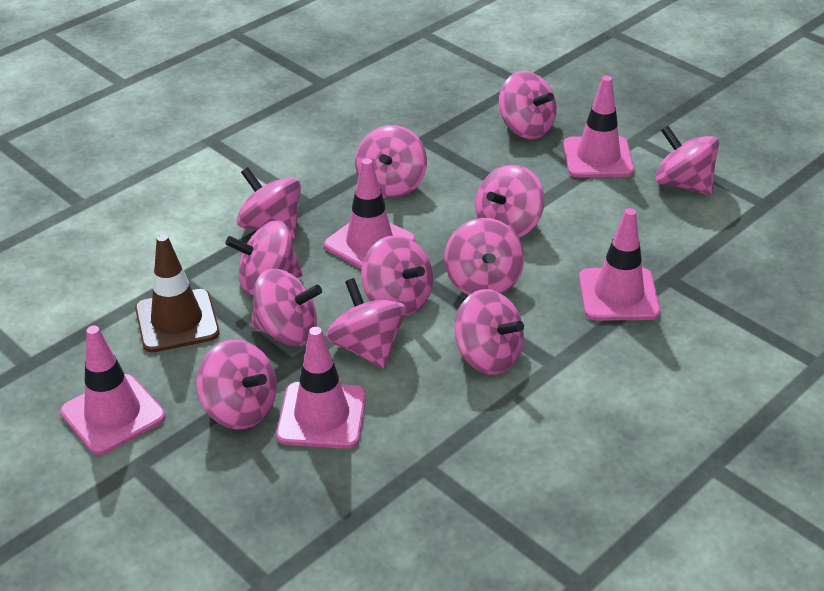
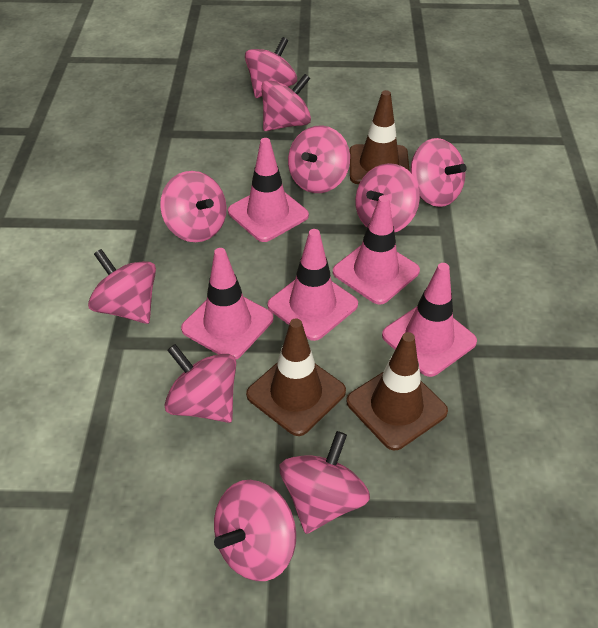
brown traffic cone: [135,234,219,353] = 1 -> [246,318,346,436] [346,332,448,450] [350,90,410,184] = 3
pink spinning top: [196,340,277,430] [225,220,303,295] [237,167,301,239] [251,269,322,346] [326,278,406,369] [355,125,427,198] [361,235,433,316] [444,218,524,295] [454,289,524,375] [475,165,545,238] [499,71,557,139] [655,126,719,195] = 12 -> [88,249,156,324] [160,171,227,242] [164,344,236,423] [214,480,296,581] [245,37,297,98] [261,74,311,131] [280,431,370,534] [288,125,350,193] [355,163,420,232] [410,138,467,207] = 10

